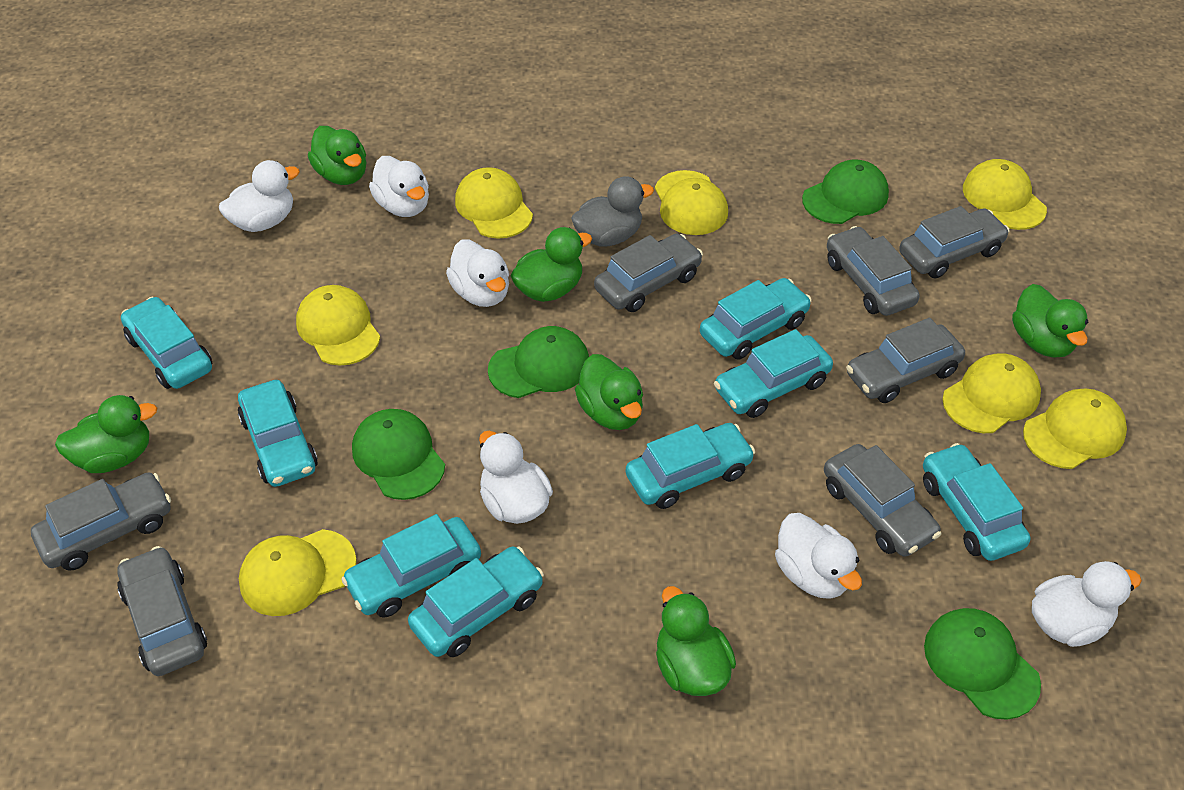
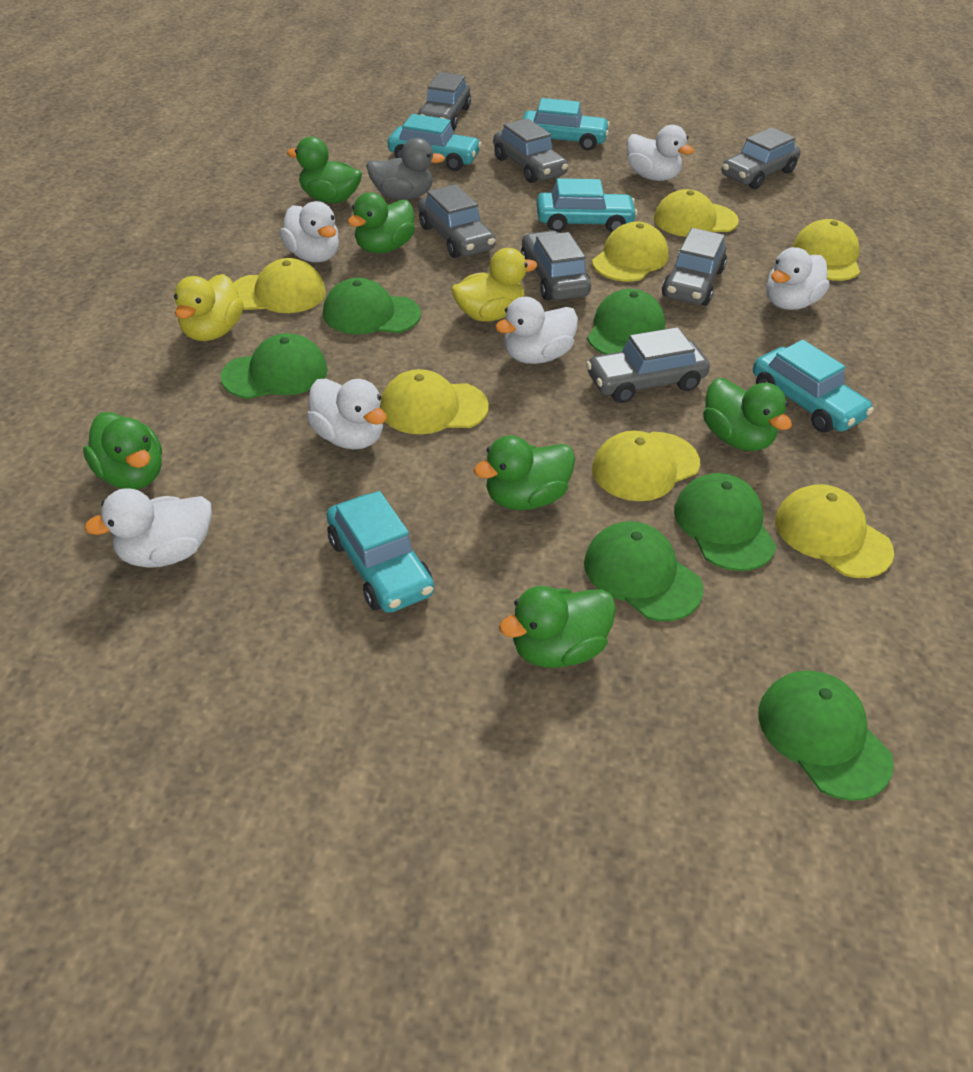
green cap: [352,409,445,500] [488,326,589,398] [802,159,889,224] [924,608,1041,720] = 4 -> [221,333,328,399] [323,278,421,334] [584,521,703,621] [587,289,665,355] [674,473,777,571] [758,670,894,801] = 6
turquoise car: [121,297,212,389] [238,380,318,487] [341,514,481,618] [408,547,544,657] [626,423,755,509] [700,278,812,359] [714,329,833,418] [923,443,1030,561] = 8 -> [327,491,434,613] [388,114,482,171] [522,98,610,151] [536,178,638,233] [753,340,874,433] = 5
yellow duck: none = 0 -> [174,274,244,341] [451,248,537,322] = 2

